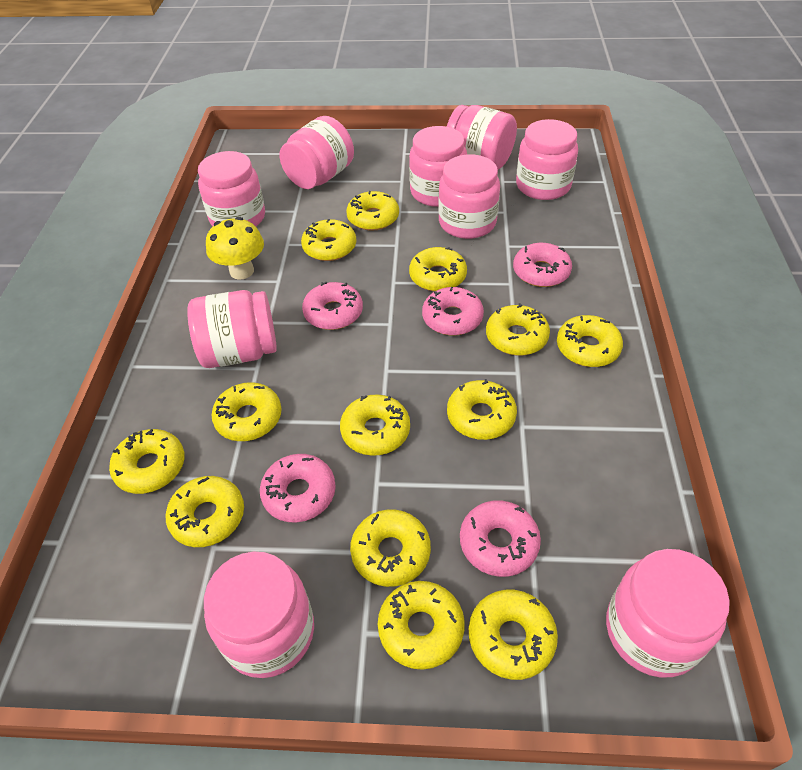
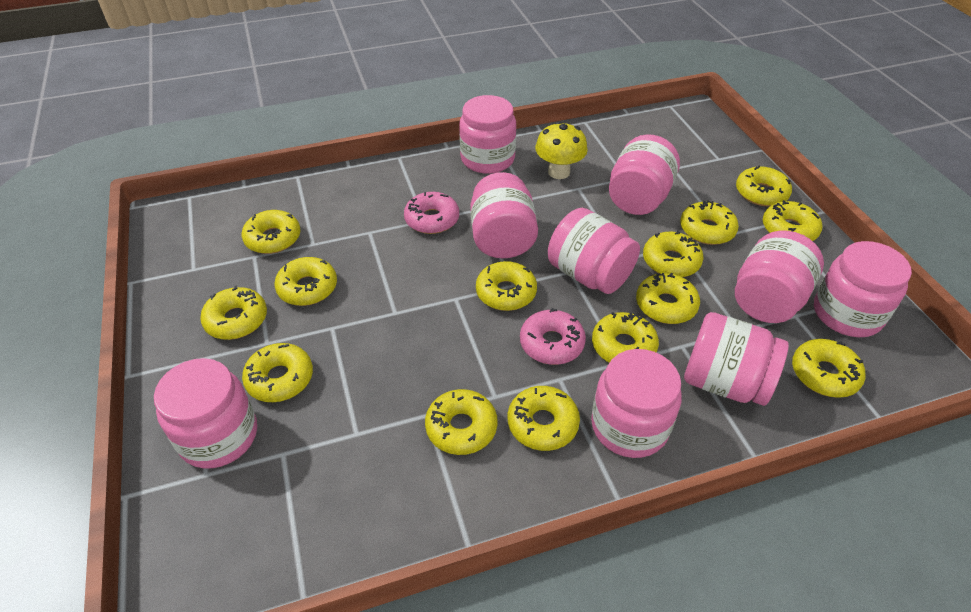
pink donut: [260,454,336,523] [302,282,363,330] [422,287,484,336] [460,500,541,577] [513,243,572,287] = 5 -> [404,192,459,234] [520,308,586,365] = 2
yellow donut: [109,429,185,494] [166,476,244,547] [212,382,282,441] [301,219,356,261] [340,394,410,456] [346,191,399,231] [350,509,431,587] [378,581,465,670] [409,247,467,291] [447,379,517,440] [469,590,558,680] [486,303,550,356] [557,315,623,367] = 13 -> [200,286,267,340] [242,210,300,254] [242,343,313,402] [274,257,337,306] [425,389,498,455] [476,261,537,311] [508,386,580,451] [592,312,659,363] [636,273,700,324] [643,230,703,277] [680,200,739,245] [736,166,792,206] [763,200,822,241] [792,339,865,398] = 14

